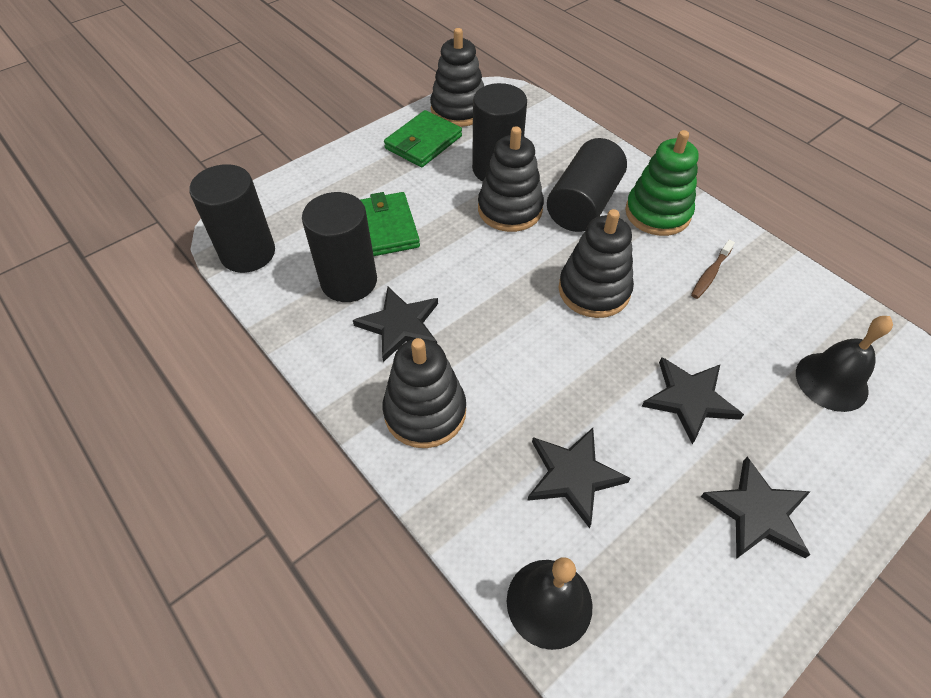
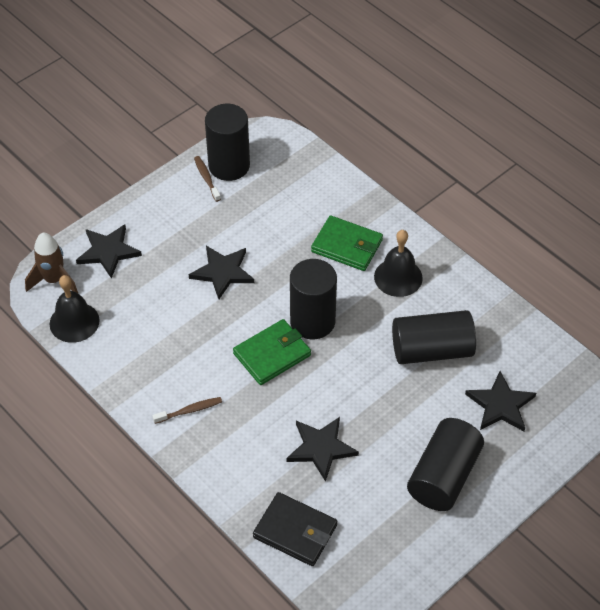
black stacking toy: [383,338,466,448] [430,28,484,127] [478,126,544,232] [558,209,634,318] = 4 -> none = 0
black wallet: none = 0 -> [253,492,337,566] = 1
brown rocket: none = 0 -> [25,233,78,293] = 1
brown toothbrush: [691,240,735,299] = 1 -> [152,397,222,424] [194,156,221,202] = 2
green stacking toy: [625,130,699,236] = 1 -> none = 0

